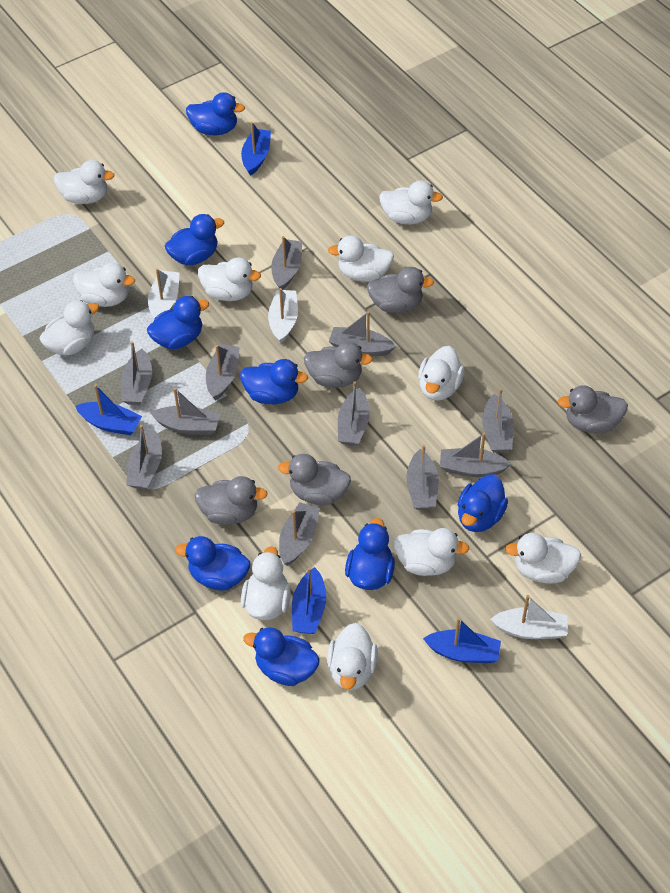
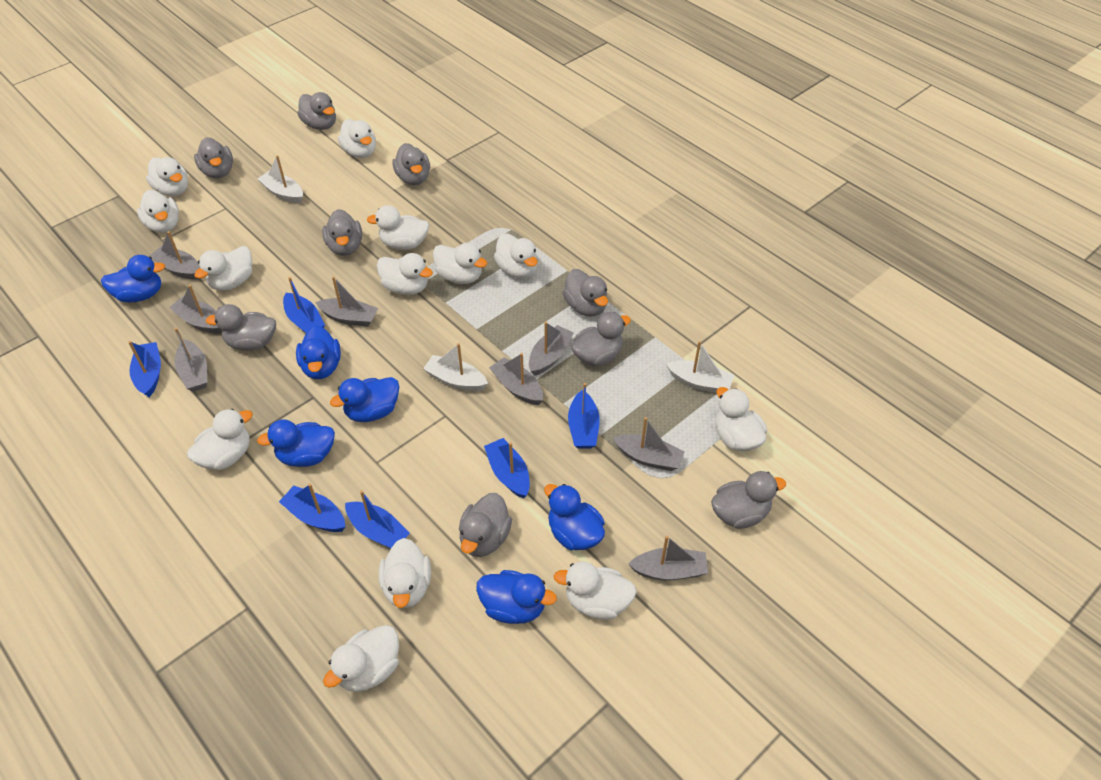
blue boat: [75,384,142,435] [241,122,271,176] [292,567,326,634] [423,617,501,663] = 4 -> [128,341,161,397] [279,483,346,532] [283,277,325,333] [345,490,410,549] [484,438,530,498] [568,383,600,449] = 6
blue duck: [147,296,209,349] [165,214,224,265] [175,536,250,590] [186,92,245,135] [240,359,308,404] [243,627,320,686] [345,518,395,590] [458,474,508,532] = 8 -> [101,255,165,302] [257,419,335,467] [296,325,341,379] [330,377,399,422] [476,570,557,624] [544,484,605,550] = 6
grey boat: [121,341,152,405] [126,425,162,490] [151,388,220,435] [206,344,240,401] [271,236,302,290] [279,502,320,566] [329,311,396,357] [338,382,370,446] [406,445,439,510] [440,433,511,477] [482,388,514,453] = 11 -> [149,231,200,280] [169,285,222,334] [175,328,207,392] [315,276,378,327] [489,353,543,405] [529,322,574,376] [613,417,684,471] [628,536,708,581] = 8
grey duck: [194,476,268,525] [278,454,351,506] [304,342,373,388] [367,267,434,313] [558,385,628,433] = 5 -> [194,137,233,179] [206,304,276,351] [297,92,336,130] [322,209,362,256] [392,143,430,185] [459,493,512,557] [563,269,608,317] [571,312,631,366] [711,471,786,529] = 9
white duck: [39,300,99,356] [54,160,115,204] [73,263,135,307] [198,257,261,301] [241,546,291,620] [327,623,378,690] [328,235,394,282] [379,181,443,224] [394,528,469,576] [418,346,464,401] [505,533,581,584] = 11 -> [137,190,179,233] [146,157,188,196] [187,409,253,470] [194,246,252,291] [323,625,399,692] [338,119,376,158] [367,205,429,250] [377,253,433,295] [379,538,431,608] [433,243,487,284] [494,233,538,278] [554,562,637,620] [715,387,767,452] = 13

